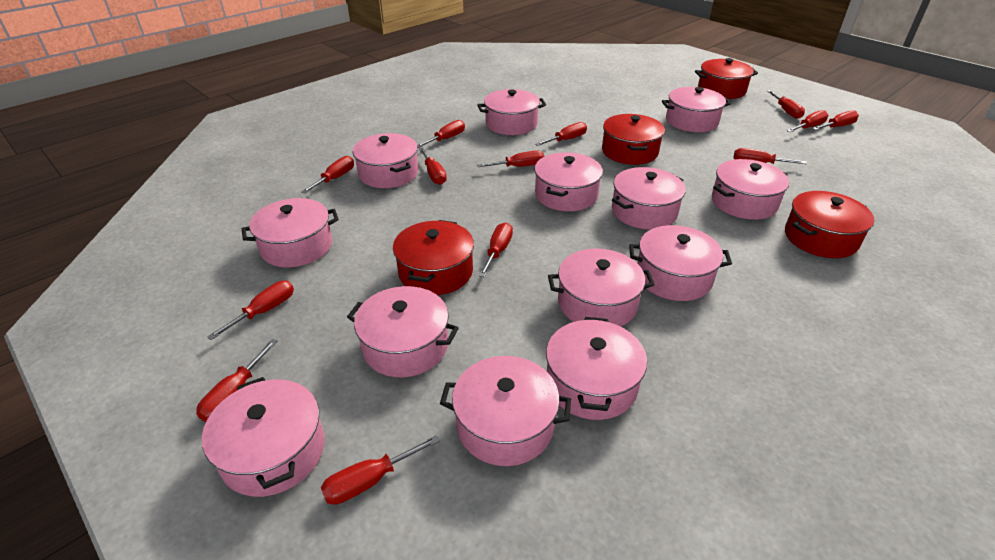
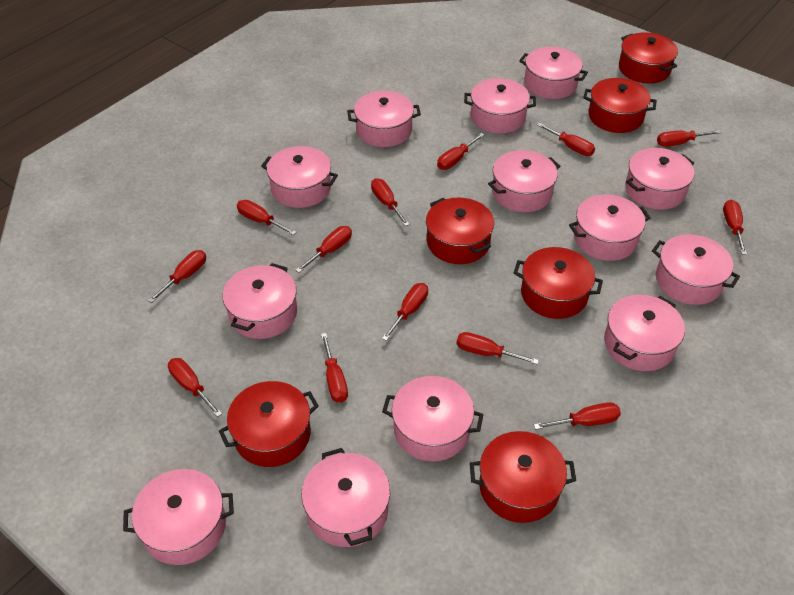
red pot: [393,220,474,295] [602,114,665,165] [695,58,758,99] [785,191,874,258] = 4 -> [219,381,319,467] [426,198,494,264] [470,431,576,523] [514,247,603,319] [583,78,657,133] [619,32,678,84] = 6

